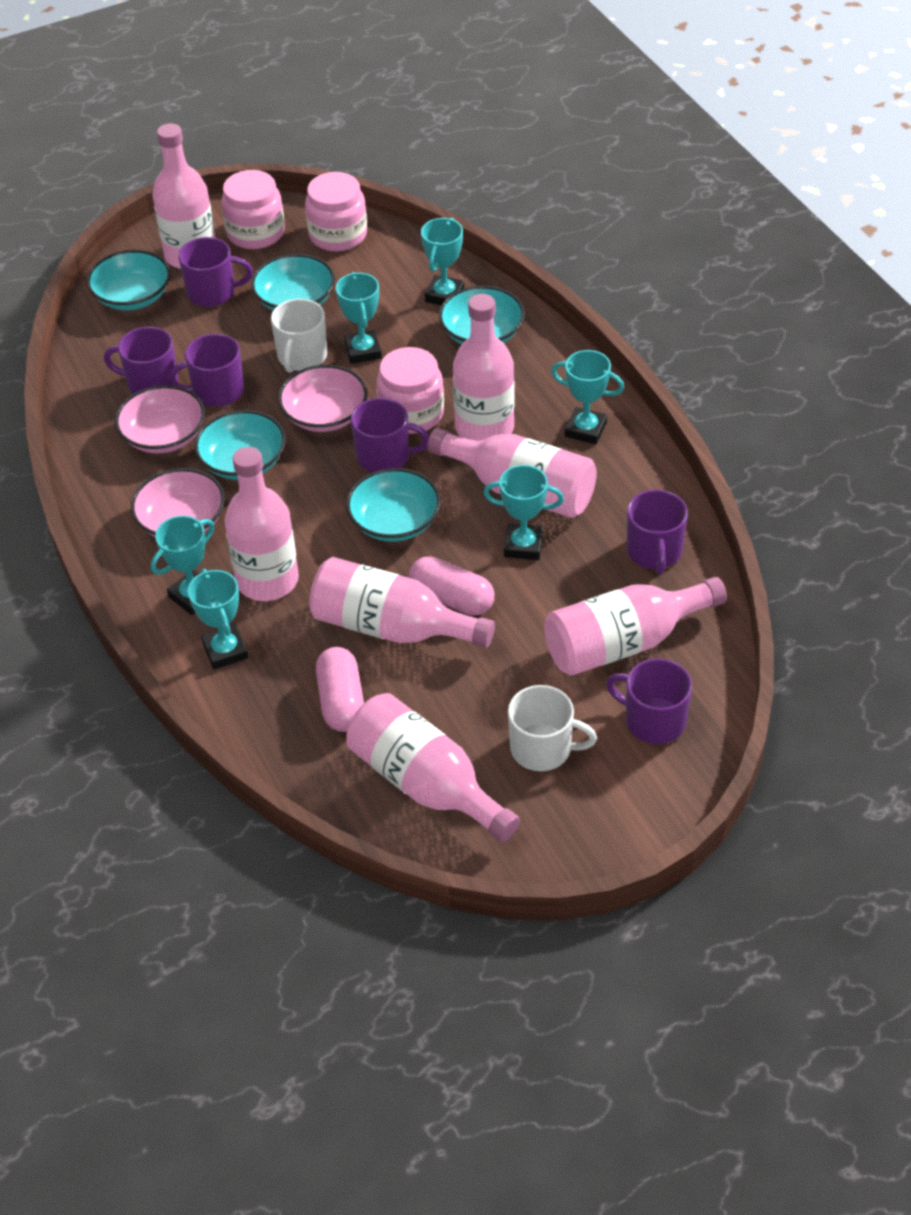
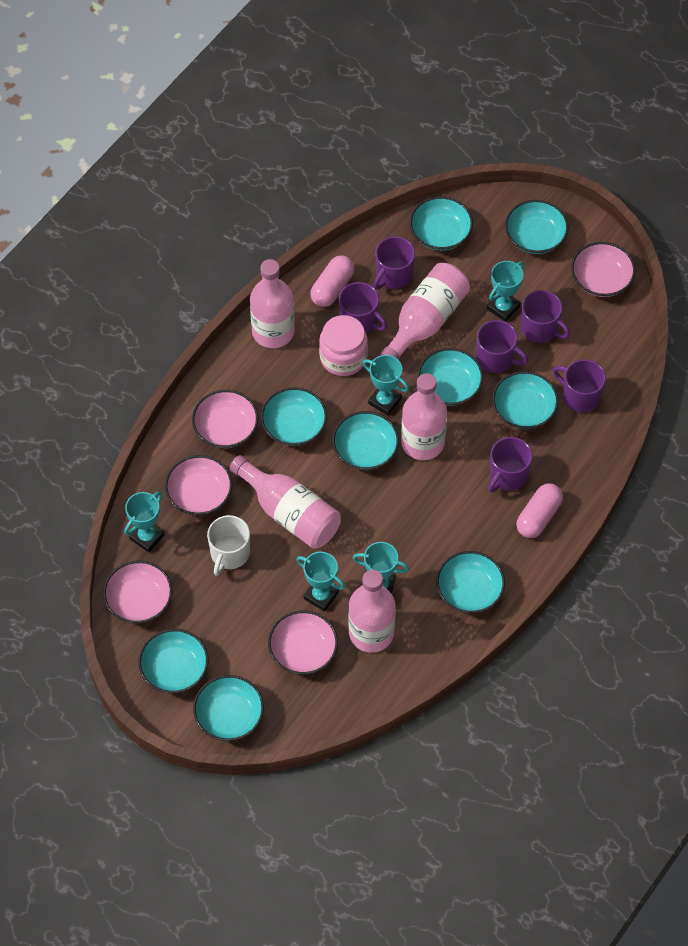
pink bottle: [152,123,215,269] [225,447,299,601] [309,557,495,648] [346,693,520,842] [427,428,597,518] [453,294,515,441] [544,577,727,676] = 7 -> [230,455,341,549] [250,259,294,348] [348,570,396,653] [380,263,470,360] [401,373,447,460] = 5
pink bowl: [115,385,205,453] [131,468,225,537] [278,365,368,432] = 3 -> [103,561,172,623] [165,455,232,515] [192,390,258,448] [268,611,338,675] [571,242,635,297] = 5
pink jar: [221,170,285,249] [305,172,367,251] [376,347,444,434] = 3 -> [319,315,368,376] = 1
turquoise bowl: [87,250,171,310] [194,410,286,480] [251,254,335,311] [346,468,441,542] [439,286,525,345] = 5 -> [138,629,209,694] [193,675,264,741] [261,387,327,446] [332,411,399,470] [410,196,473,251] [417,348,483,406] [436,551,505,613] [492,371,559,429] [505,200,569,254] = 9
turquoise trophy: [151,516,215,615] [188,569,248,669] [336,272,382,364] [421,218,464,305] [483,465,564,560] [551,350,624,444] = 6 -> [124,491,165,552] [296,552,345,612] [353,542,409,594] [363,355,409,416] [487,261,524,322] = 5
white mug: [271,299,327,373] [508,685,597,771] = 2 -> [207,515,250,576] = 1

